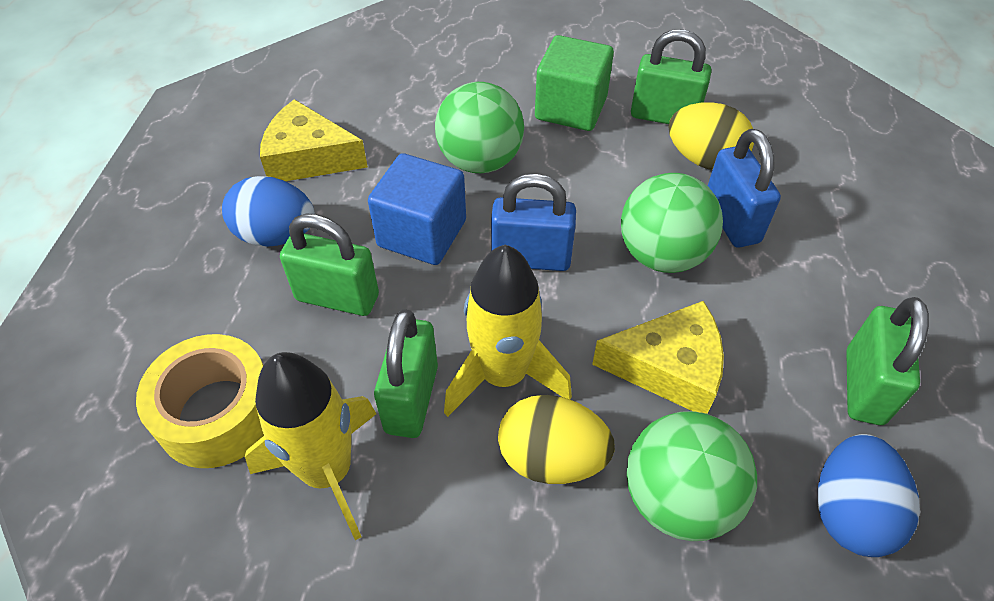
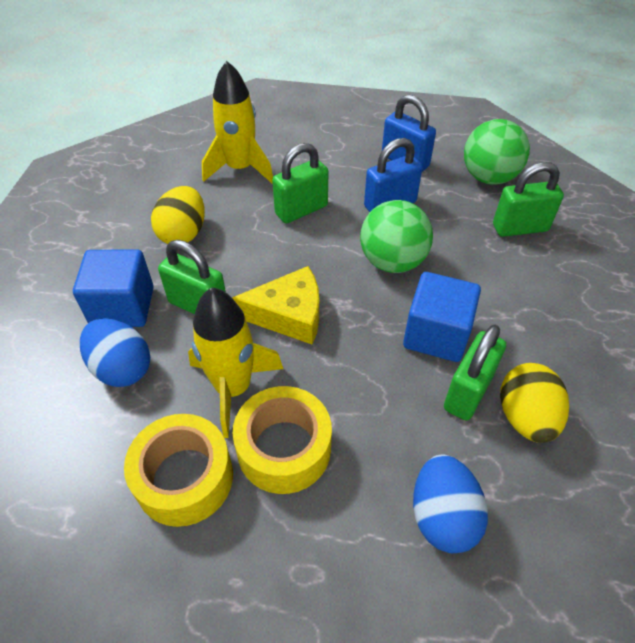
blue cube: [368,153,466,265] = 1 -> [73,249,154,327] [403,272,481,362] = 2
green ball: [435,82,524,173] [621,173,723,273] [627,411,757,541] = 3 -> [360,200,433,273] [464,119,530,185] = 2
green cube: [535,35,614,131] = 1 -> none = 0
yellow cheese: [260,99,368,181] [592,301,724,414] = 2 -> [232,266,319,344] = 1
yellow tape: [136,334,264,468] = 1 -> [124,414,233,527] [233,386,332,494] = 2

